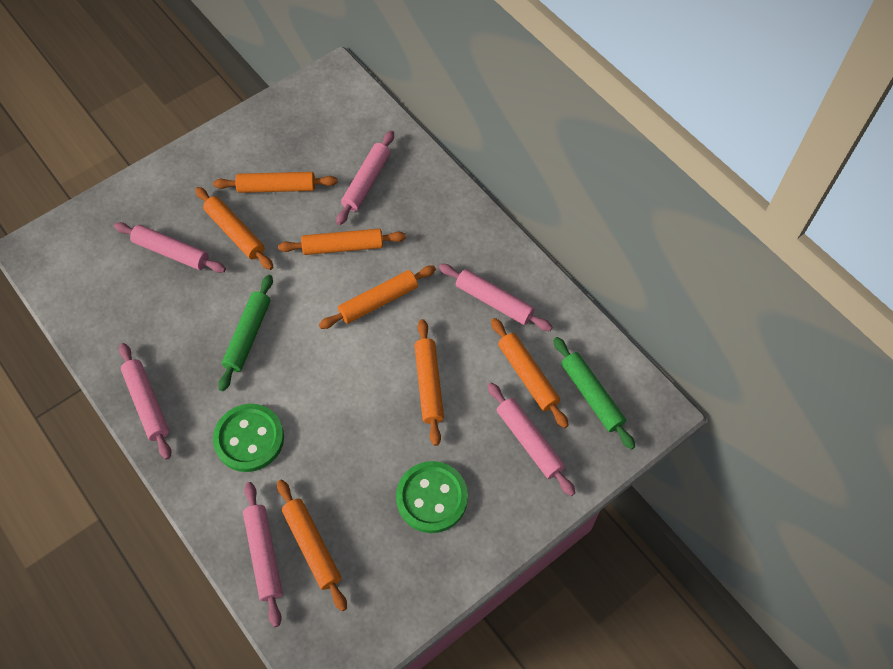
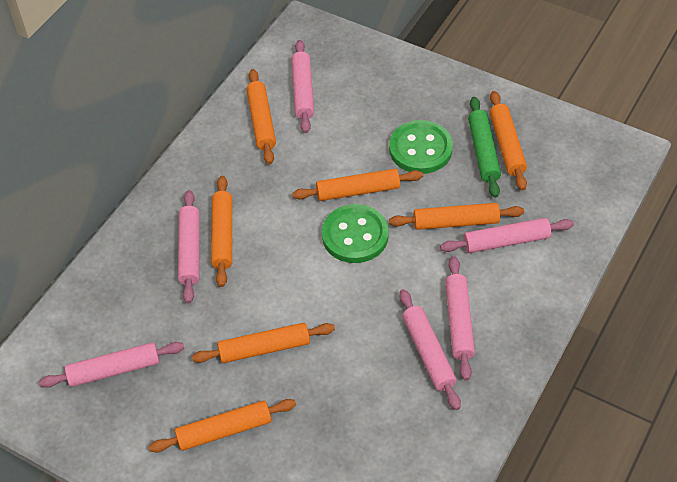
green rolling pin: [218,275,273,391] [553,337,635,450] = 2 -> [468,97,501,198] = 1

